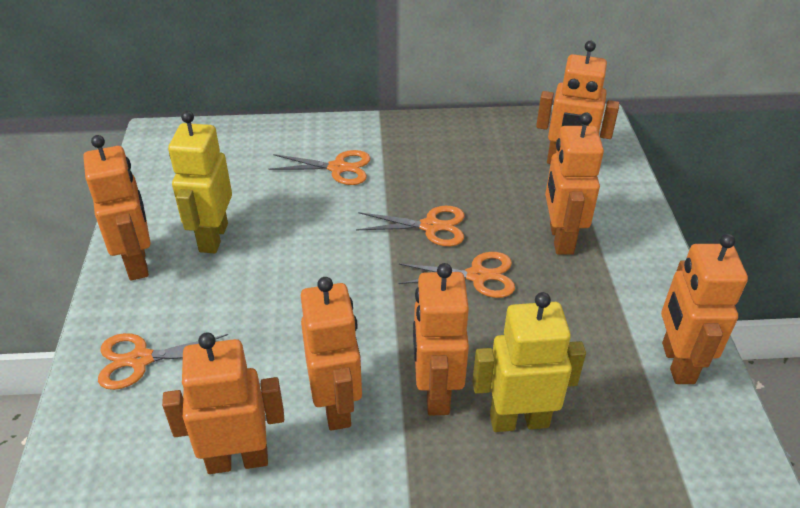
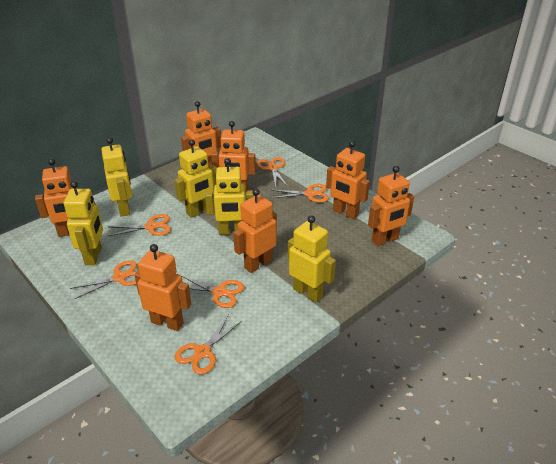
orange scissors: [98,333,228,390] [269,150,370,185] [356,206,464,246] [399,252,515,298] = 4 -> [70,260,137,299] [108,214,171,236] [175,315,242,375] [181,275,244,308] [257,157,288,187] [272,184,329,203] = 6
yellow robot: [168,111,232,253] [472,292,586,432] = 2 -> [64,181,103,265] [101,137,132,217] [175,139,217,218] [205,158,254,235] [288,215,336,302] = 5

